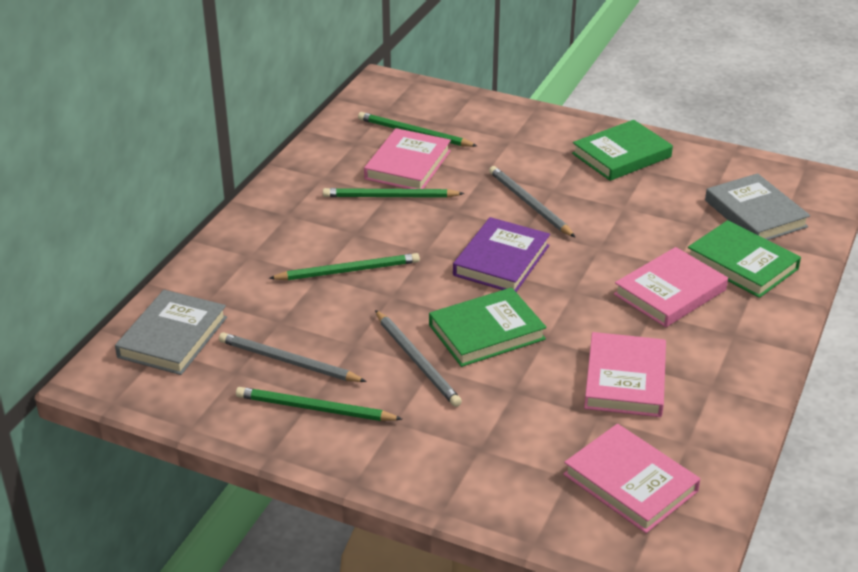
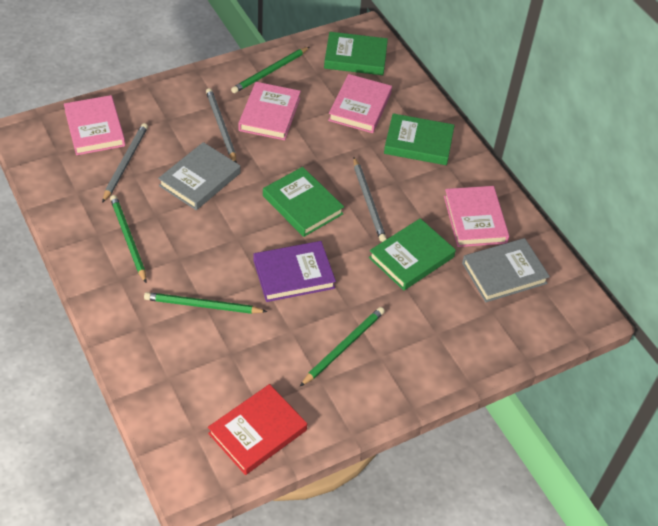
green book: [429,287,547,367] [572,120,673,181] [688,220,801,298] = 3 -> [263,167,344,237] [324,32,388,75] [369,218,456,290] [384,113,455,165] = 4
red book: none = 0 -> [208,384,307,475] = 1

